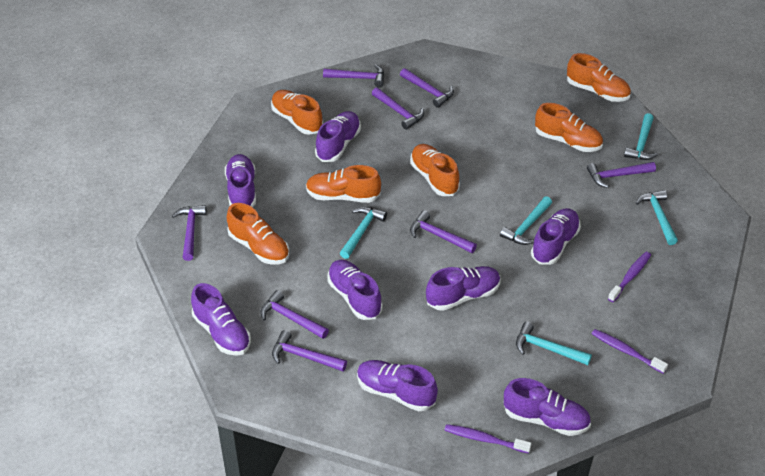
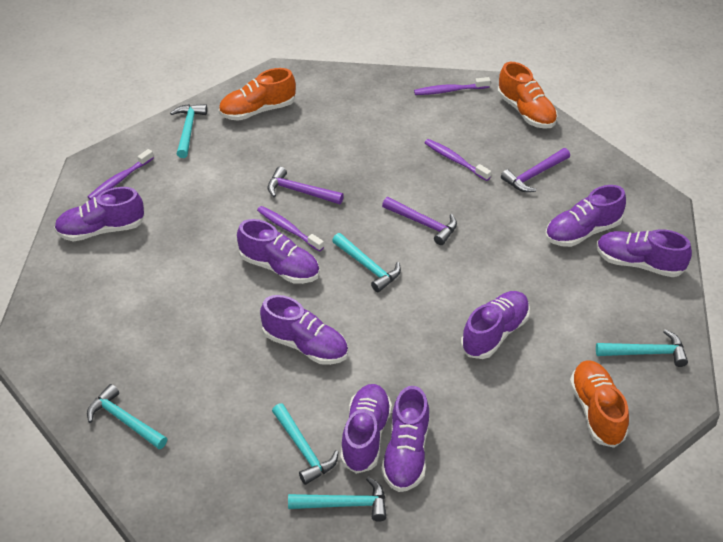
orange shoe: [227,203,289,264] [271,90,323,135] [306,165,381,203] [410,144,460,196] [535,103,603,152] [567,53,631,102] = 6 -> [219,68,296,121] [498,62,558,129] [569,360,629,448] = 3
purple hammer: [172,205,207,261] [260,290,329,339] [272,330,347,371] [323,64,384,87] [372,87,424,130] [400,68,454,108] [410,210,477,253] [587,162,656,188] = 8 -> [268,167,344,204] [382,197,457,245] [501,148,570,192] = 3
purple toothbrush: [444,424,532,454] [592,329,668,374] [608,252,651,302] = 3 -> [88,149,154,200] [257,206,324,252] [414,77,491,95] [424,139,491,181] = 4
turquoise hammer: [340,207,387,259] [500,196,552,245] [516,322,592,365] [624,113,658,160] [636,190,678,245] = 5 -> [87,384,167,449] [170,104,207,158] [272,403,339,485] [288,477,386,522] [332,233,401,292] [596,329,688,367] = 6

